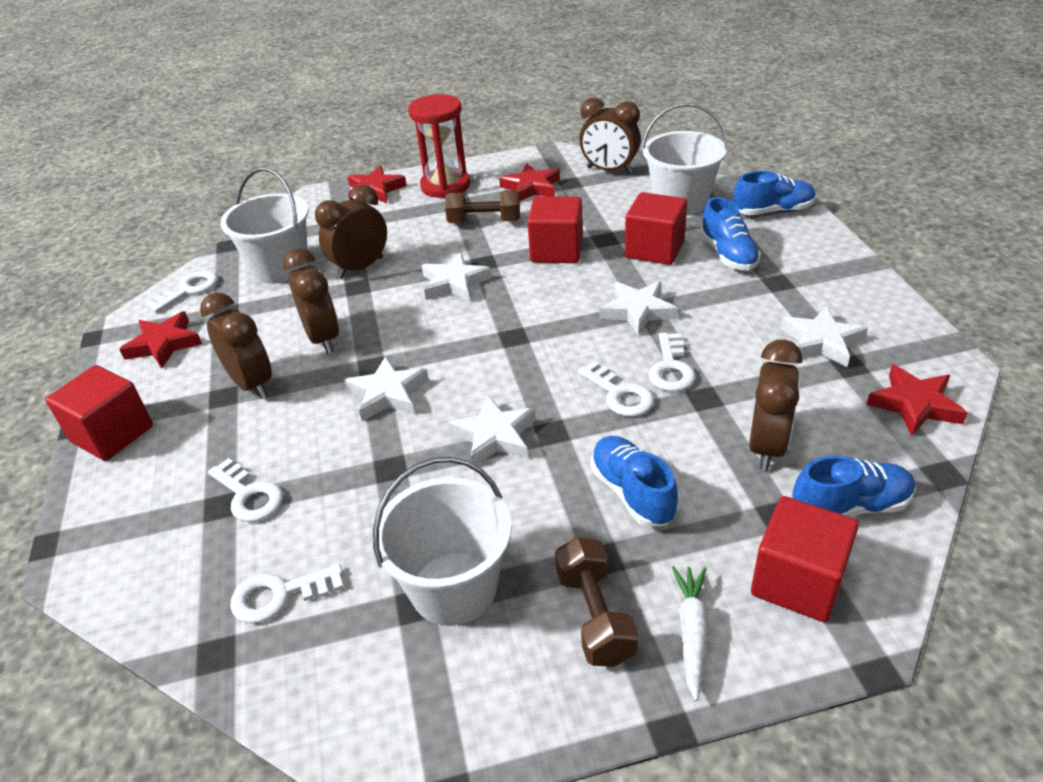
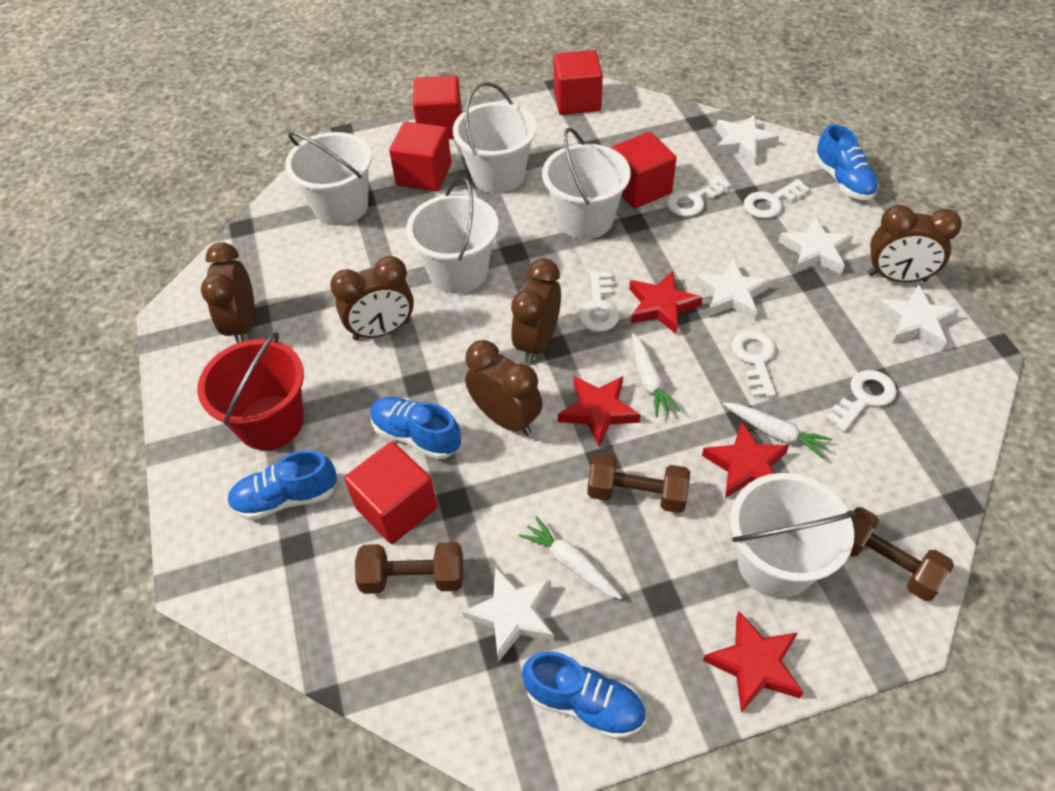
brown dumbbell: [445,190,520,223] [555,537,638,667] = 2 -> [355,542,463,594] [587,453,690,513] [850,507,954,601] = 3
red bucket: none = 0 -> [197,332,304,450] = 1
red cube: [45,365,153,461] [528,196,583,263] [625,192,687,265] [751,496,859,622] = 4 -> [344,441,437,544] [389,122,452,191] [413,76,462,139] [553,50,603,115] [611,132,676,209] = 5
red hourglass: [408,94,470,198] = 1 -> none = 0
white bucket: [220,167,309,284] [373,457,512,626] [641,103,728,216] = 3 -> [285,131,372,226] [406,177,499,294] [453,82,537,194] [542,128,631,239] [730,473,856,598] = 5
white carrot: [672,566,709,701] = 1 -> [519,516,622,599] [632,333,680,417] [723,402,832,459] = 3

